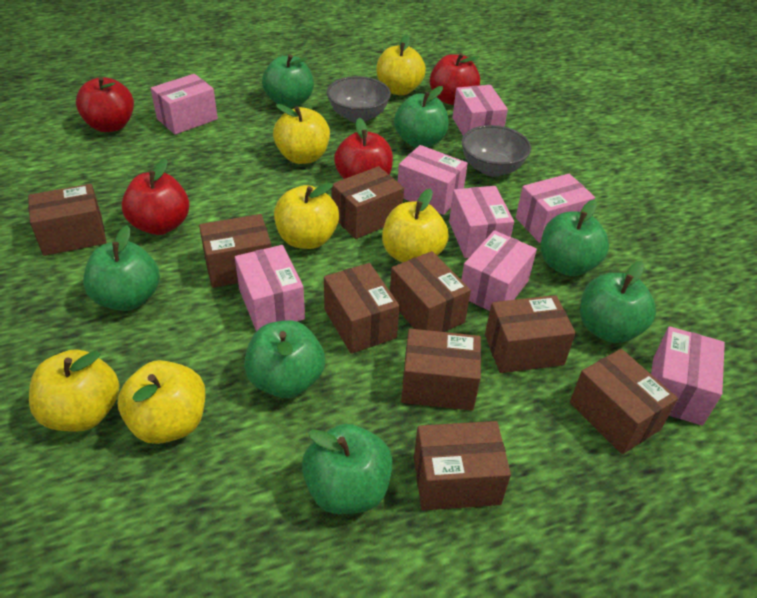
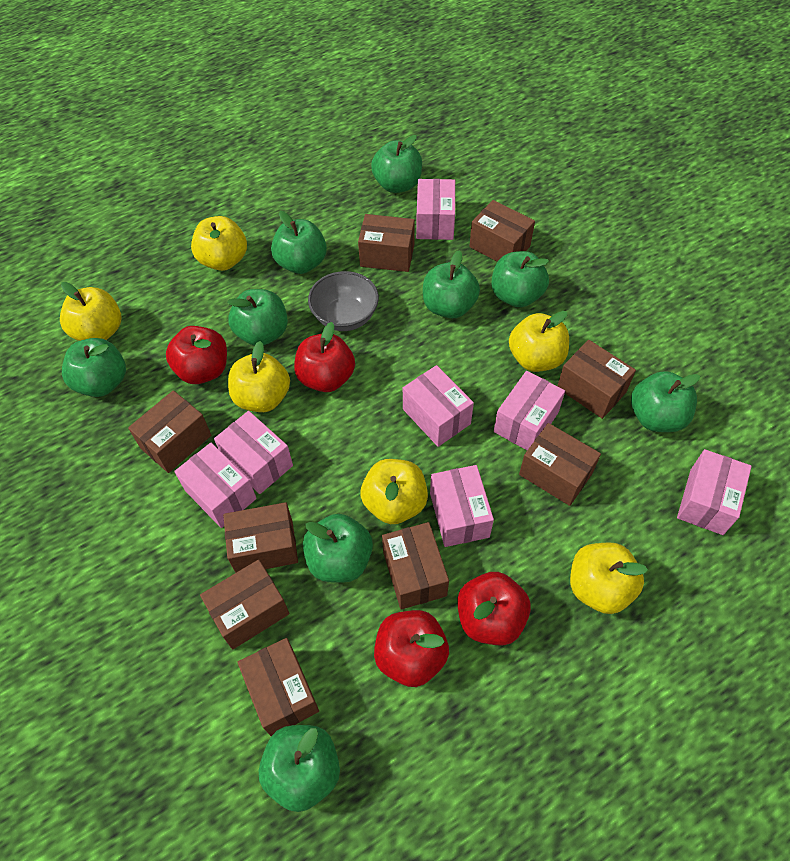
green apple: [83,225,160,311] [244,320,325,398] [262,54,314,108] [302,424,393,514] [394,86,449,148] [541,200,609,276] [580,261,656,343] = 7 -> [62,338,126,397] [227,289,288,346] [259,725,340,812] [271,211,327,274] [303,514,373,583] [371,135,422,193] [423,250,480,318] [491,251,549,307] [631,371,700,432] = 9
grey bowl: [327,76,391,123] [461,125,531,177] = 2 -> [308,271,379,331] = 1
pink box: [151,74,218,135] [235,245,305,332] [398,145,468,215] [449,186,514,258] [453,85,508,135] [461,230,537,311] [516,174,595,243] [651,326,725,426] = 8 -> [174,443,257,528] [214,411,293,494] [403,365,474,447] [416,179,455,240] [430,465,494,547] [494,371,565,450] [677,449,752,535] = 7

